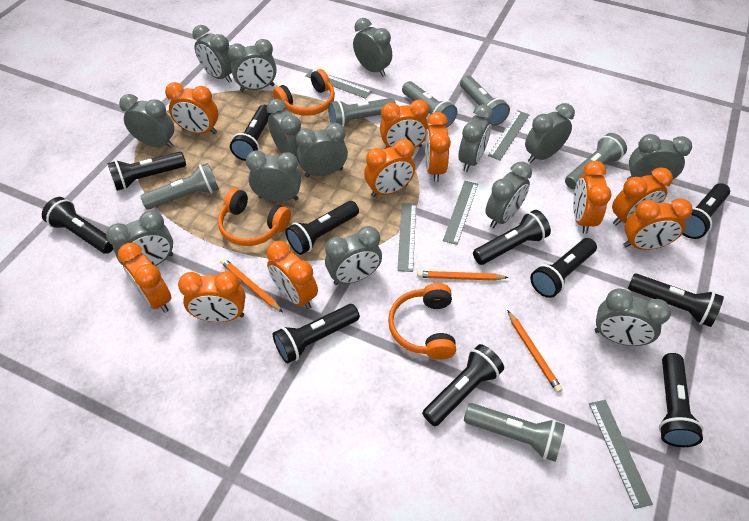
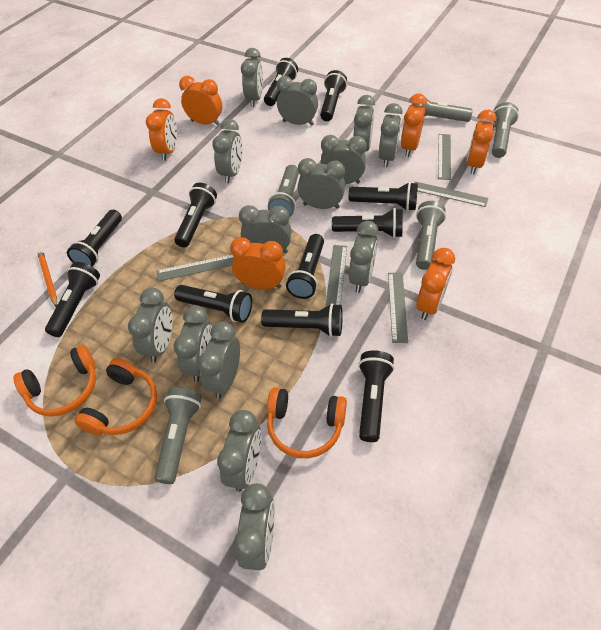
grey flashlight: [140,163,219,210] [328,98,396,127] [402,81,457,127] [460,76,510,126] [464,403,565,462] [565,133,627,189] = 6 -> [154,387,202,484] [268,165,299,217] [412,94,473,122] [416,201,446,270] [492,102,519,158] = 5
orange clock: [118,243,172,313] [165,82,218,134] [178,271,246,322] [266,241,318,309] [364,139,415,197] [380,99,429,149] [425,112,451,182] [573,161,612,234] [612,167,673,226] [623,198,693,250] = 10 -> [146,98,177,161] [179,76,222,126] [230,237,286,289] [401,94,427,157] [416,248,455,320] [467,110,496,174] = 6
orange pencil: [220,258,283,312] [417,271,509,281] [507,310,563,393] = 3 -> [37,250,57,307] = 1

